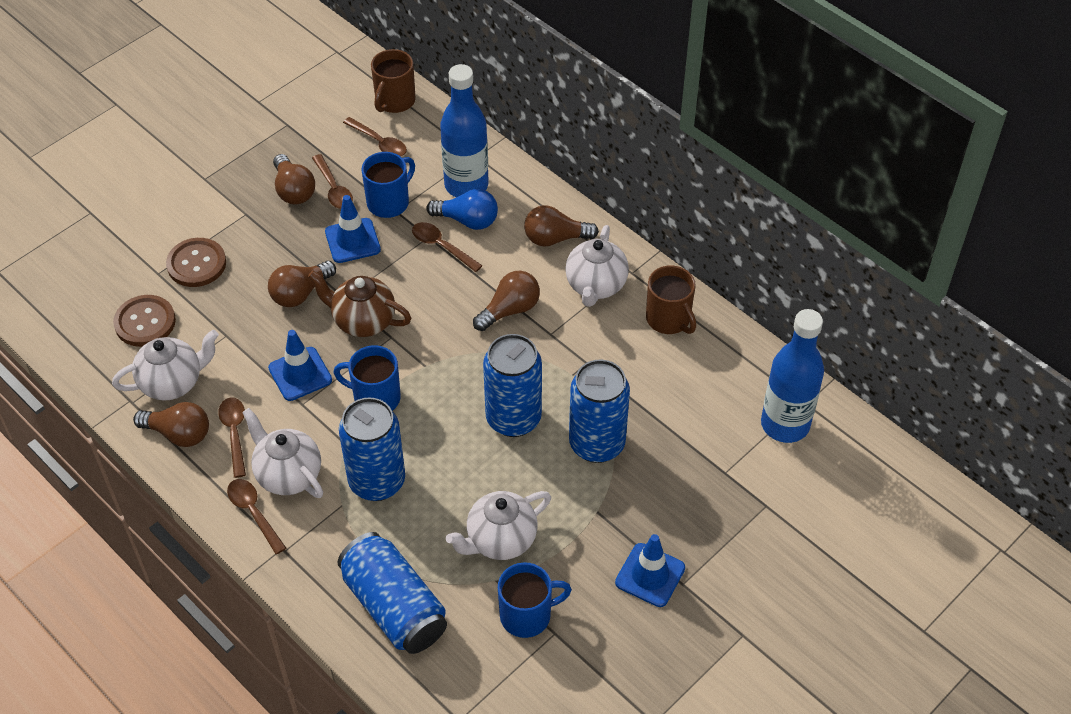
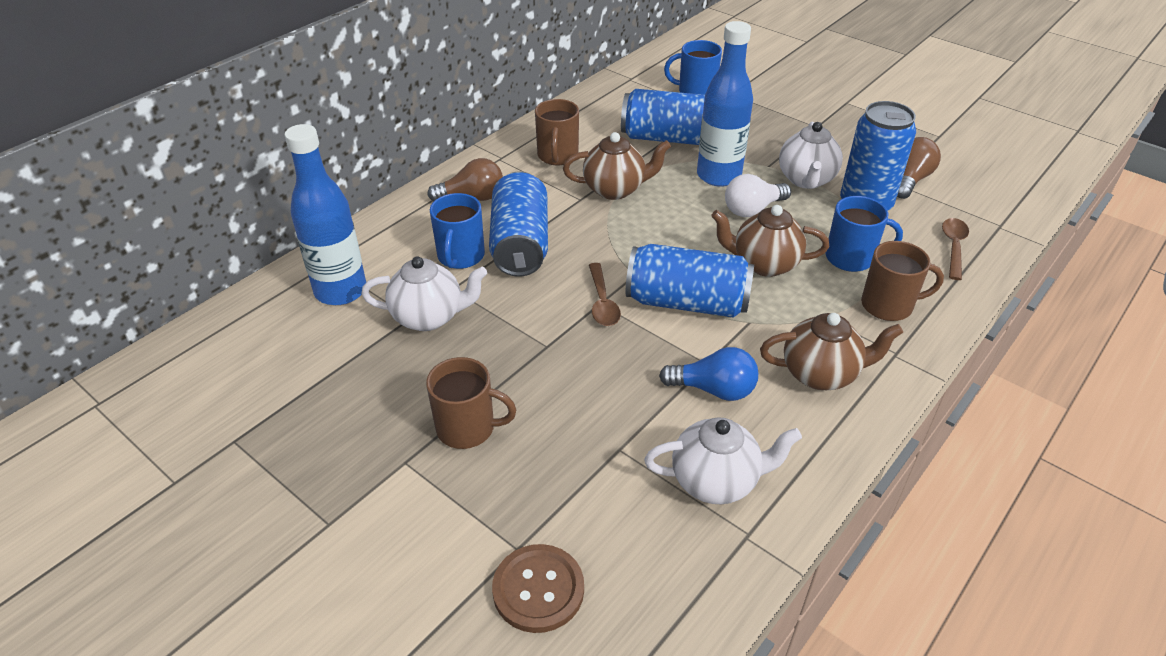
blue traffic cone: [268,330,332,401] [325,195,381,263] [615,534,685,607] = 3 -> none = 0
brown button: [113,295,176,347] [166,238,226,287] = 2 -> [492,544,584,633] = 1
brown light bulb: [133,402,209,447] [268,261,336,307] [273,154,315,204] [473,271,540,331] [524,205,599,247] = 5 -> [427,158,503,201] [897,137,941,199] = 2
brown mug: [371,49,416,113] [646,265,696,334] = 2 -> [426,357,516,449] [535,99,579,165] [861,241,944,321] = 3
brown spoon: [218,398,246,478] [227,479,286,554] [312,154,353,209] [343,117,407,156] [412,222,483,272] = 5 -> [589,263,621,326] [942,218,969,280] = 2
brown teapot: [308,271,411,337] = 1 -> [563,132,671,200] [711,205,829,277] [760,313,903,390] = 3
white light bulb: none = 0 -> [725,174,791,217] = 1
white teapot: [112,330,219,401] [242,408,323,498] [446,491,551,560] [565,225,629,307] = 4 -> [361,256,487,331] [644,417,802,504] [779,122,843,189] = 3

